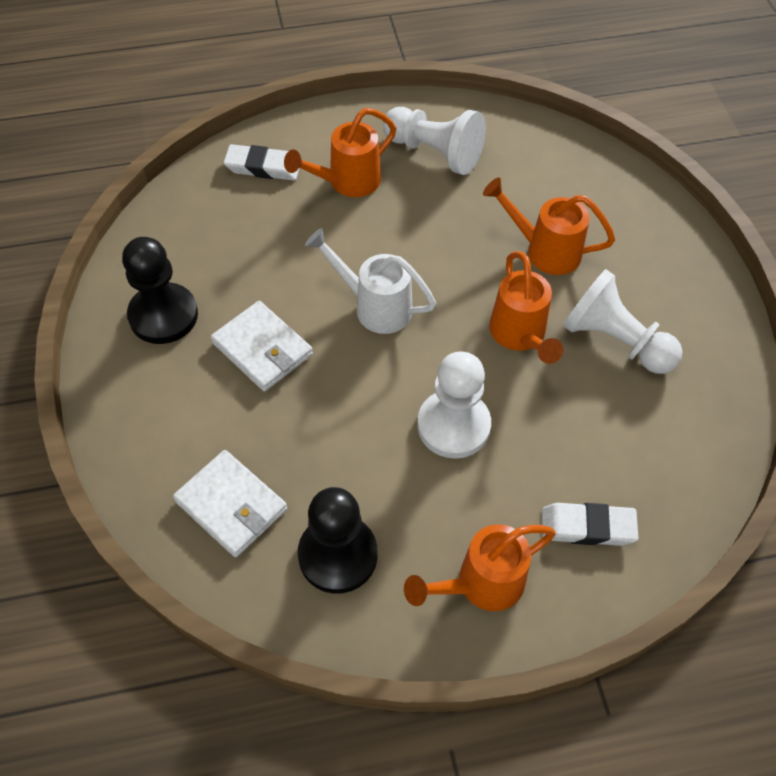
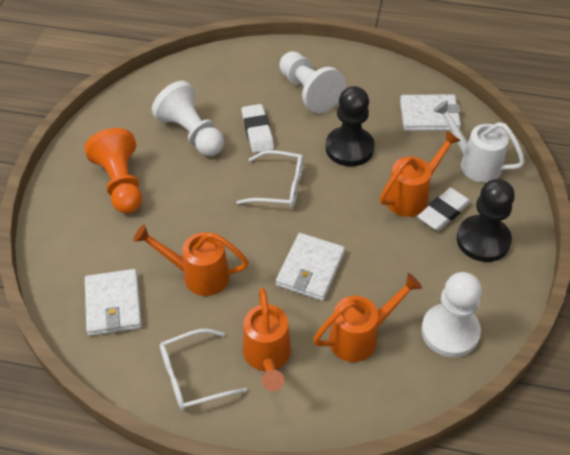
orange pawn: none = 0 -> [84,128,142,213] = 1
white glasses: none = 0 -> [160,329,247,410] [236,150,304,208] = 2
white wallet: [173,450,287,557] [211,301,313,392] = 2 -> [85,269,142,336] [276,233,345,301] [400,94,461,131] = 3

